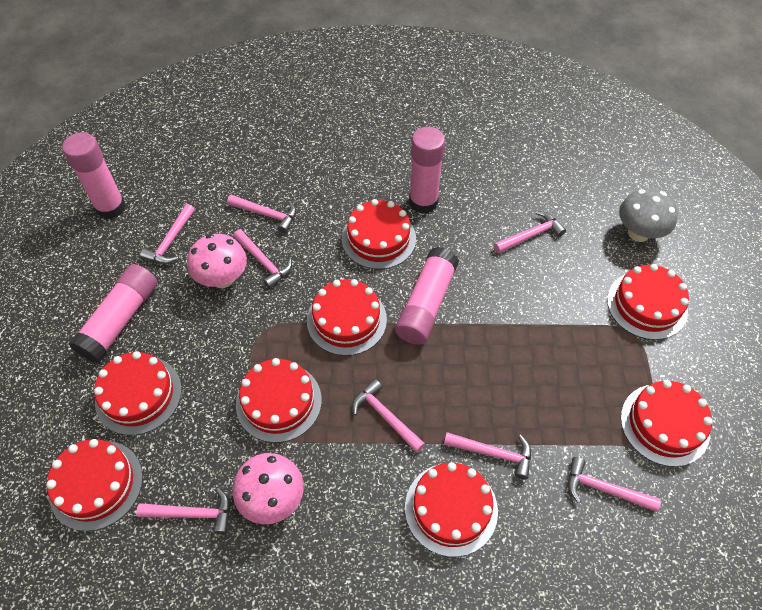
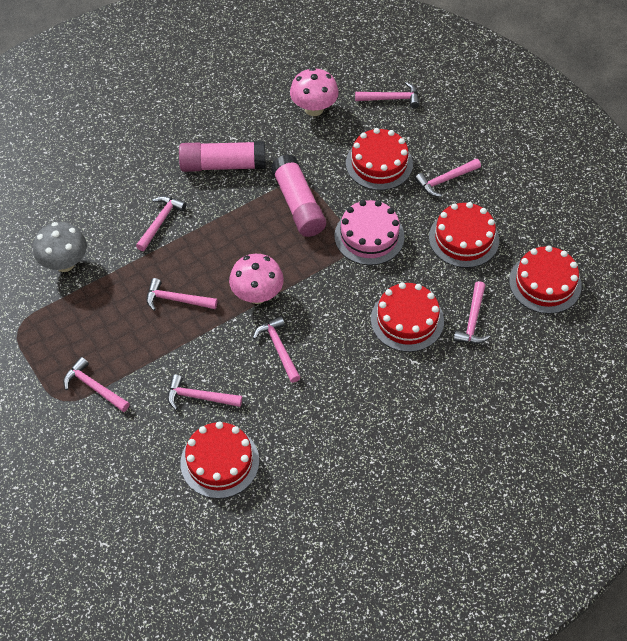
pink cake: none = 0 -> [334,200,405,265] = 1
pink glue stick: [62,132,126,219] [69,264,158,363] [395,247,459,345] [409,127,445,214] = 4 -> [179,141,265,172] [271,155,326,237] = 2
red cake: [46,439,143,531] [94,351,182,435] [236,358,322,443] [307,279,387,356] [342,199,416,269] [405,462,498,557] [607,264,689,340] [621,380,713,467] = 8 -> [180,422,259,499] [346,128,413,190] [371,282,444,352] [429,202,499,268] [509,246,582,314] = 5

